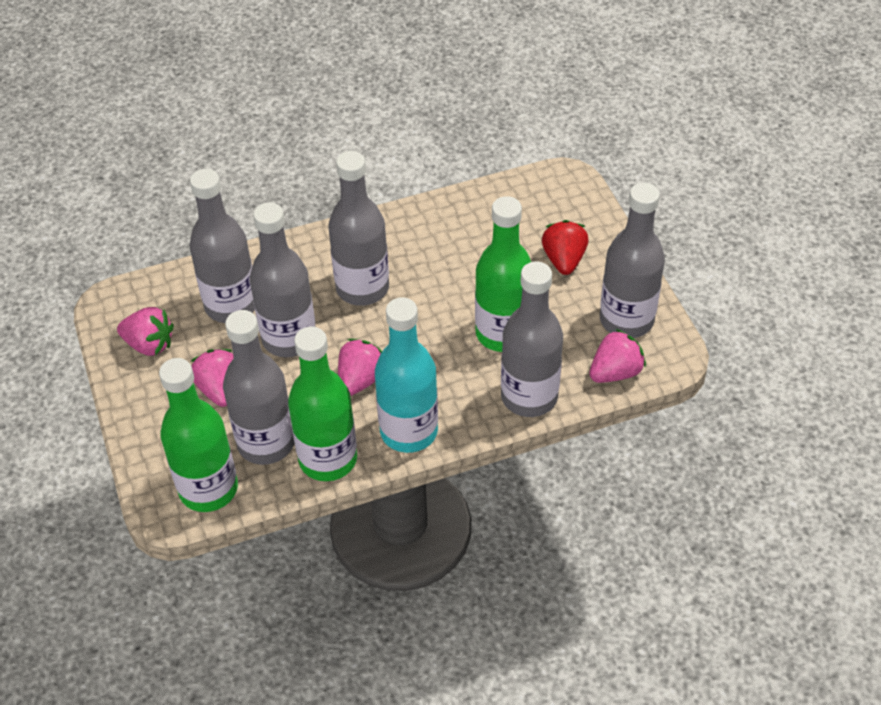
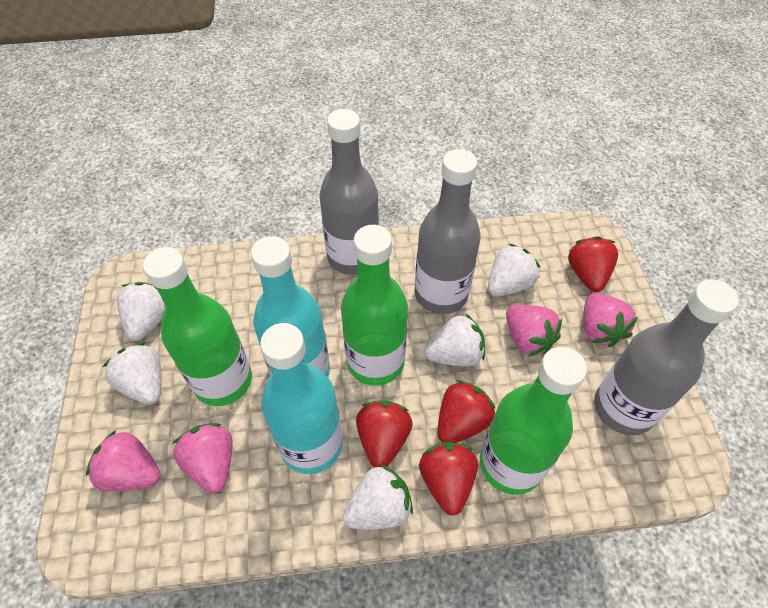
grey bottle: [189,169,255,323] [223,310,294,465] [250,202,315,357] [328,151,389,306] [501,261,563,417] [600,183,665,338] = 6 -> [319,109,379,275] [415,149,481,314] [594,279,738,435] = 3
red strawberry: [542,220,589,275] = 1 -> [356,400,413,468] [419,442,478,516] [438,380,495,443] [568,236,618,292] = 4
turquoise bottle: [375,297,438,453] = 1 -> [251,236,330,377] [260,323,343,474] = 2
white strawberry: none = 0 -> [103,343,162,405] [117,282,166,341] [343,464,413,529] [424,314,485,366] [488,244,540,297] = 5

